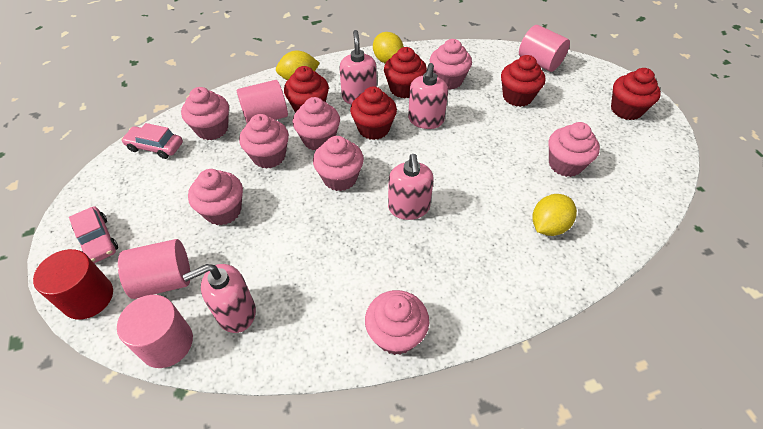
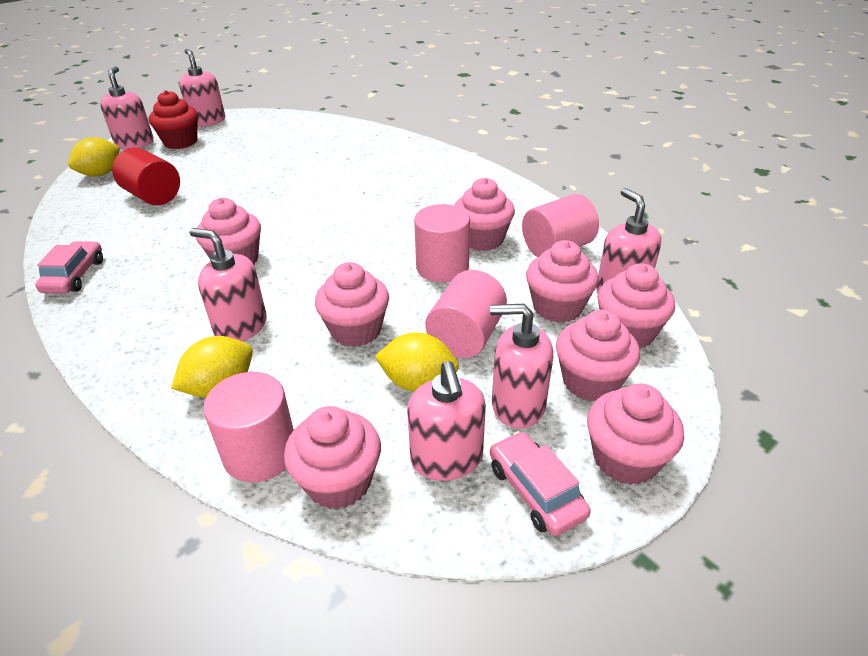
pink soap dispenser: [183,264,256,333] [339,30,377,105] [388,154,434,220] [408,63,448,129] = 4 -> [100,66,154,149] [179,49,225,126] [190,228,267,341] [407,361,486,481] [490,304,553,429] [596,188,661,293] = 6
red cupcake: [284,66,329,113] [350,86,397,140] [384,47,427,98] [501,55,545,107] [611,68,661,120] = 5 -> [149,90,198,149] = 1

